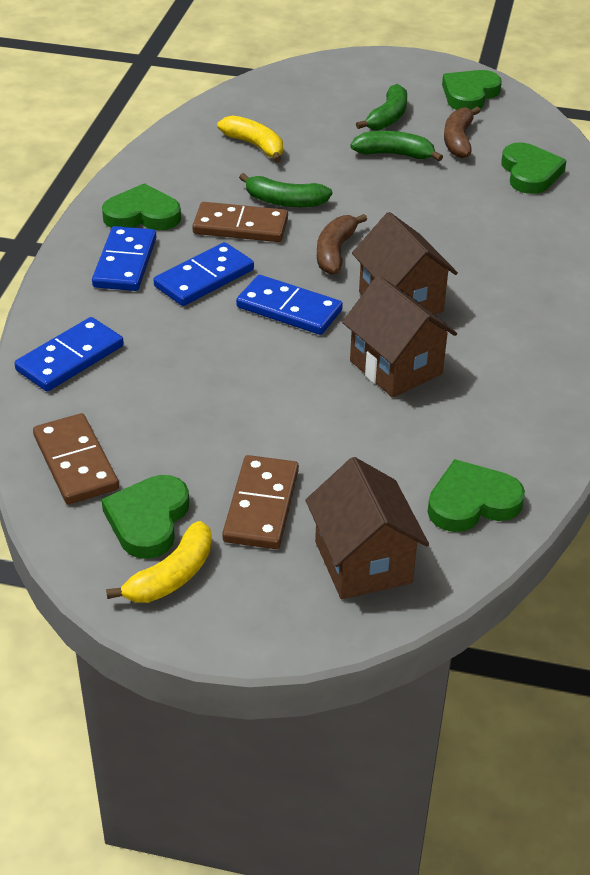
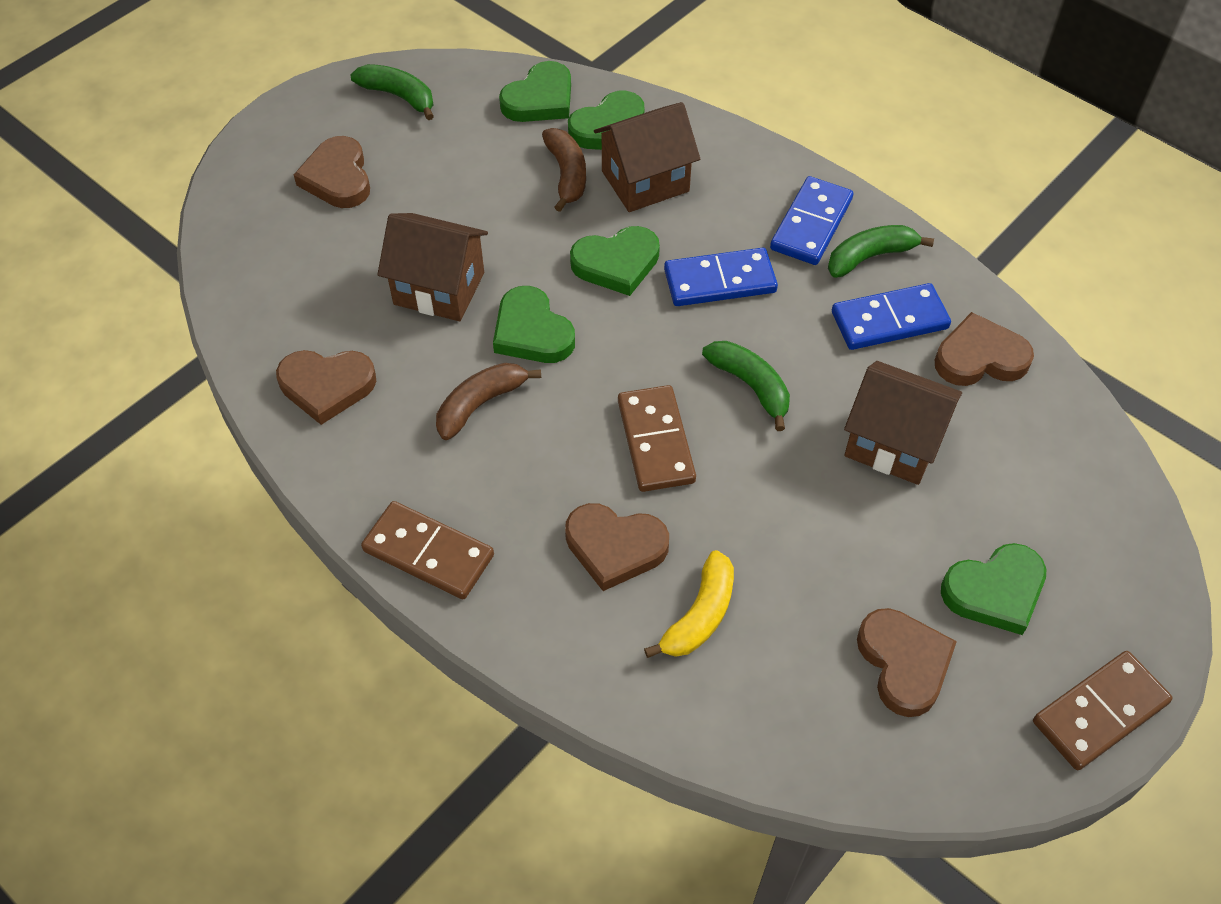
blue domino: [14,317,124,392] [92,226,157,291] [153,242,254,306] [236,275,343,335] = 4 -> [664,248,778,306] [770,176,853,265] [832,283,951,350] = 3
brown heart: none = 0 -> [276,350,376,425] [294,136,370,208] [565,503,669,591] [857,608,957,717] [935,312,1034,386] = 5
yellow banana: [106,521,212,603] [217,115,283,163] = 2 -> [644,550,734,658] = 1

